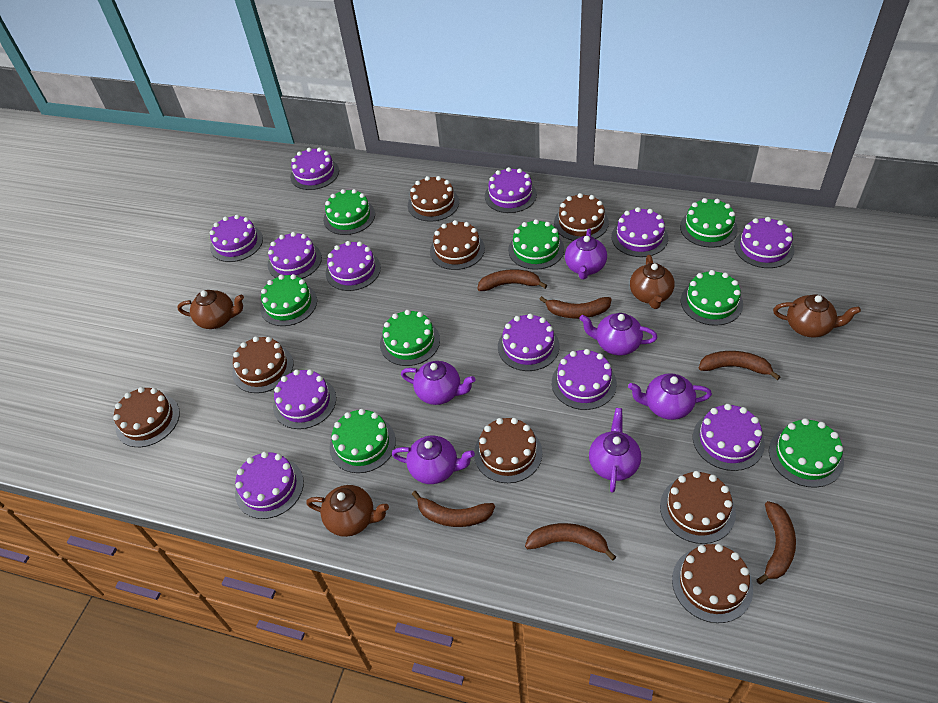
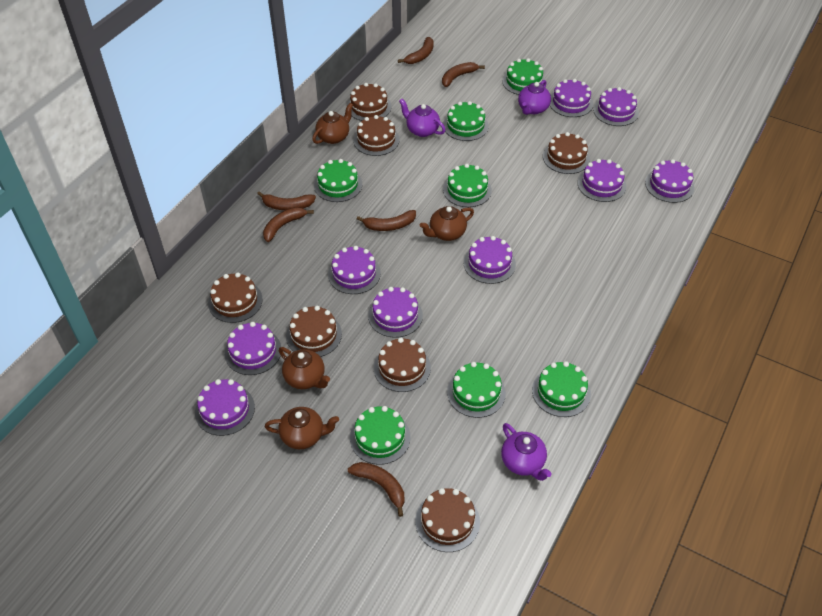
brown cake: [113,387,180,447] [233,336,294,393] [408,176,459,222] [430,220,485,270] [474,418,542,483] [554,193,609,241] [660,471,736,544] [672,544,753,623] = 8 -> [208,273,263,323] [286,306,342,357] [347,83,392,121] [353,115,400,156] [374,338,431,392] [415,488,480,552] [543,132,590,174] = 7
green cake: [260,274,317,326] [323,189,375,235] [329,409,396,473] [380,310,440,366] [508,219,564,270] [680,198,738,248] [681,270,743,326] [769,418,844,488] = 8 -> [314,159,362,202] [350,406,411,465] [443,101,489,141] [443,164,492,207] [447,362,506,418] [502,58,546,95] [532,361,591,417] = 7
purple cake: [210,215,263,262] [235,451,304,519] [268,232,322,279] [273,369,336,429] [290,147,339,190] [326,241,381,291] [485,167,537,213] [498,313,560,371] [552,349,617,410] [611,207,668,257] [693,404,765,471] [734,217,795,268] = 12 -> [195,379,255,436] [225,322,281,375] [328,246,381,294] [368,287,423,338] [464,236,516,284] [550,79,593,117] [578,159,626,202] [593,87,639,126] [645,159,695,203] = 9
purple teapot: [392,436,475,484] [401,361,475,405] [565,228,607,279] [579,313,658,356] [589,408,641,493] [628,373,712,420] = 6 -> [399,99,446,137] [501,423,551,481] [518,80,551,115] = 3

